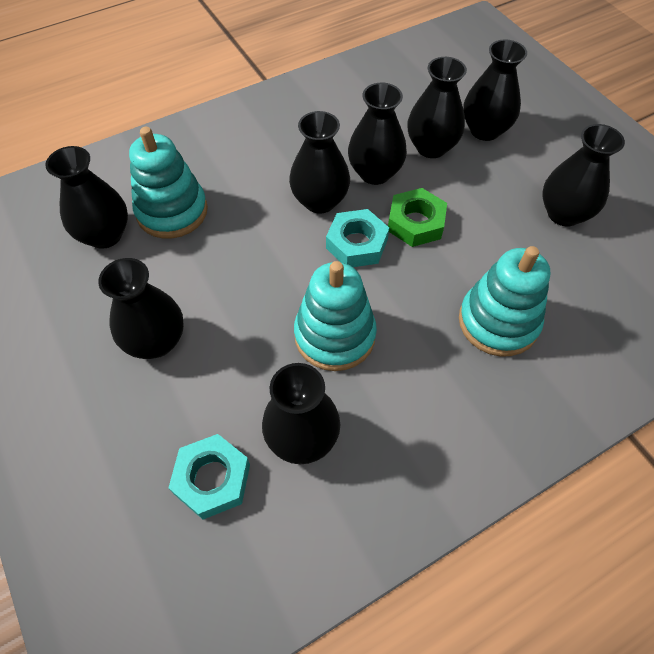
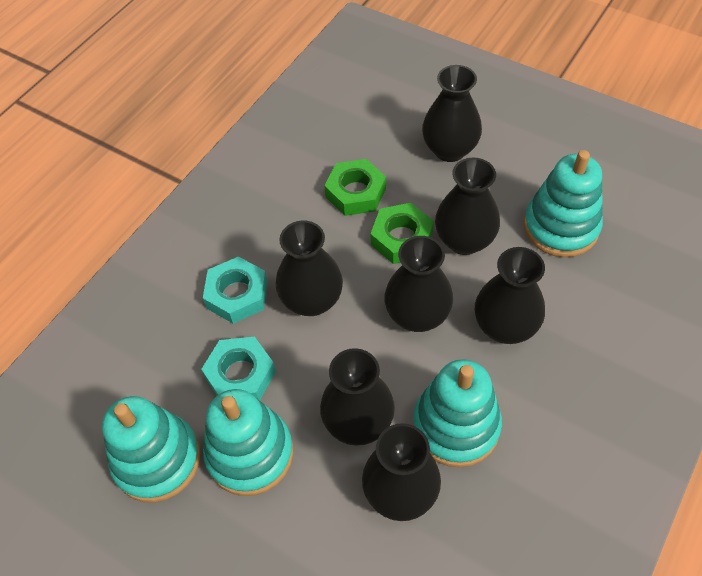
black vase: [45,146,128,249] [98,258,184,359] [262,363,340,464] [289,111,350,214] [348,83,407,185] [407,57,467,158] [463,39,527,141] [542,124,625,227] = 8 -> [276,220,343,316] [320,348,395,446] [362,423,441,521] [384,236,453,332] [422,65,482,162] [435,158,500,255] [475,247,545,344] = 7
green nut: [388,188,447,247] = 1 -> [324,159,386,216] [371,203,434,264] = 2
turquoise stacking toy: [129,127,208,239] [294,261,377,371] [459,246,550,356] = 3 -> [102,396,201,502] [203,389,294,496] [413,359,502,467] [524,150,603,257] = 4

